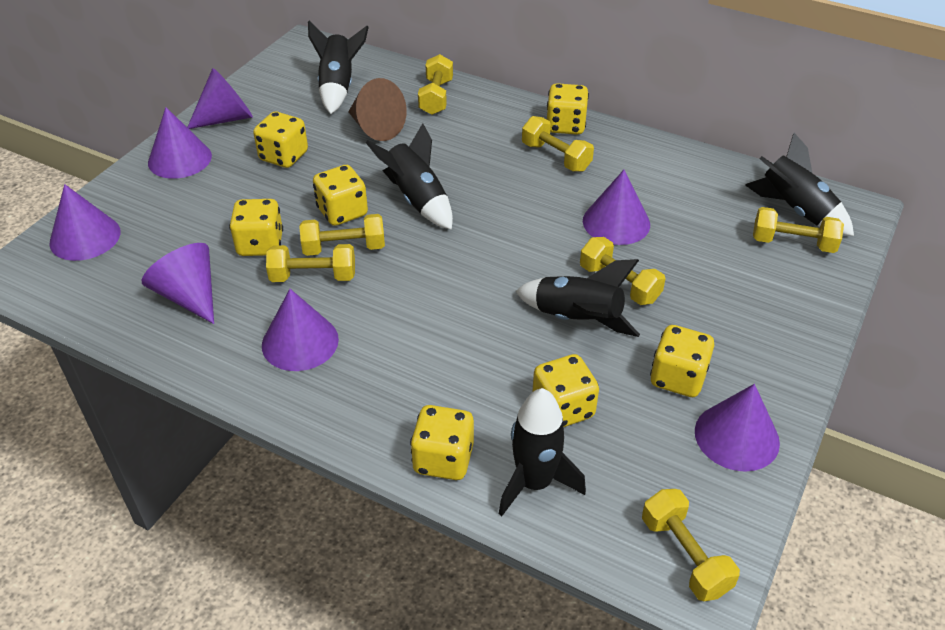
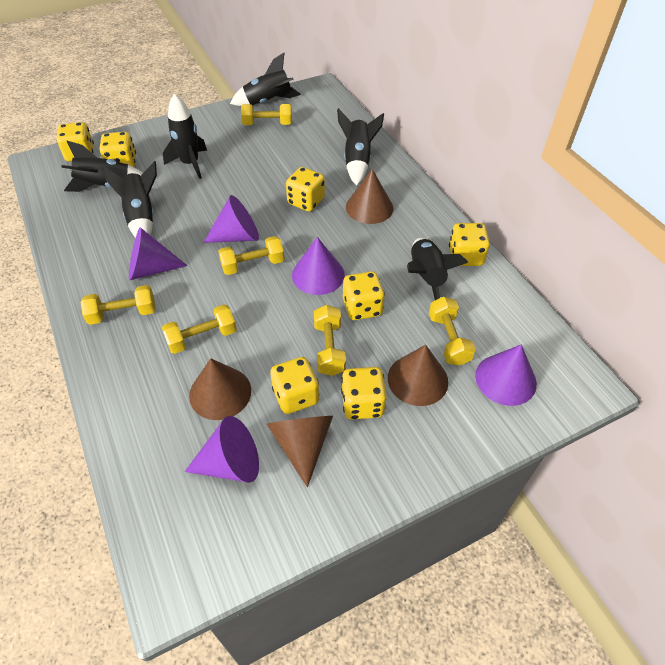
black rocket: [308,21,369,114] [366,123,453,230] [499,388,586,516] [515,259,640,337] [745,133,854,236] = 5 -> [61,140,143,192] [102,161,157,238] [163,93,207,179] [230,53,301,106] [337,108,384,186] [407,238,469,300] = 6
brown cone: [348,78,407,141] = 1 -> [189,358,251,420] [267,416,333,487] [346,169,393,224] [388,345,448,406] = 4
purple cone: [49,184,121,261] [142,243,214,324] [148,107,212,179] [187,68,253,129] [262,289,339,371] [583,170,650,245] [695,384,780,472] = 7 -> [129,227,187,281] [185,416,259,483] [203,195,259,243] [292,237,345,295] [475,344,537,406] = 5
yellow dumbbell: [266,244,355,282] [299,214,385,256] [418,54,453,115] [522,116,594,172] [580,237,666,305] [642,489,740,601] [753,207,844,253] = 7 -> [80,285,156,325] [162,304,237,354] [218,236,285,275] [241,104,292,125] [314,305,346,376] [429,296,476,366] = 6

